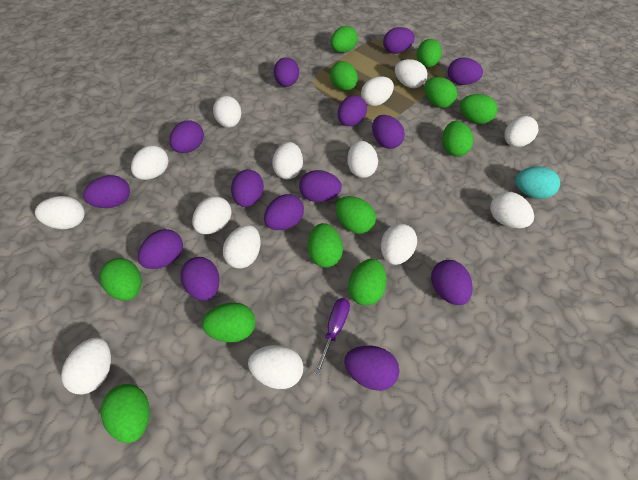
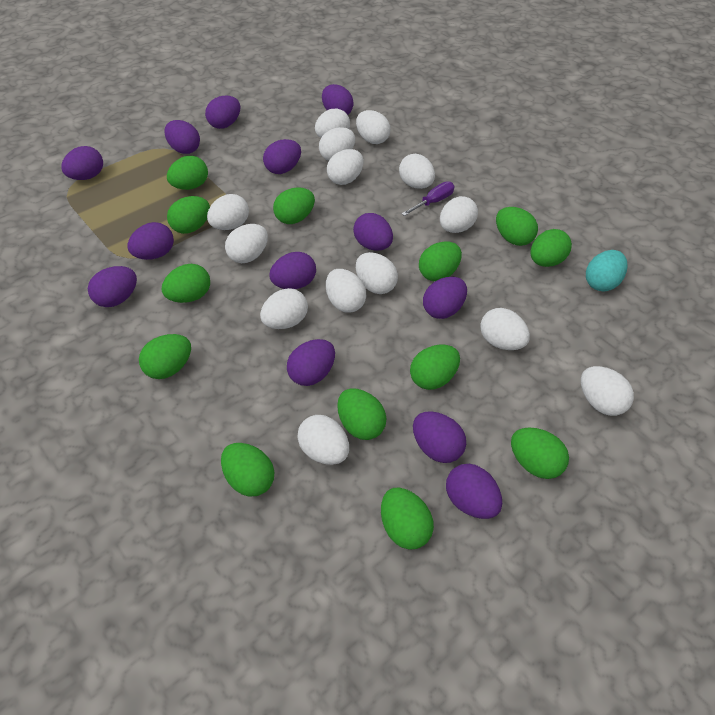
green egg: [100,258,141,301] [101,384,150,443] [202,303,256,343] [308,223,343,268] [330,61,358,91] [331,26,358,53] [336,196,376,234] [348,259,387,306] [417,39,442,67] [425,77,457,108] [442,121,473,157] [460,94,498,124] = 12 -> [139,334,191,379] [162,264,210,303] [167,156,208,190] [167,196,210,234] [221,443,274,497] [273,187,315,224] [337,388,387,440] [381,488,434,550] [410,345,460,390] [419,242,462,281] [496,207,538,246] [511,428,569,479] [530,229,572,267] = 13
purple egg: [83,175,130,208] [138,229,183,269] [169,120,204,153] [181,257,220,301] [231,170,264,207] [264,194,304,230] [274,57,299,87] [299,170,342,202] [338,95,367,126] [344,346,400,391] [372,115,405,149] [383,27,415,54] [431,260,473,305] [448,57,483,85] = 14 -> [61,146,103,180] [88,266,137,307] [128,222,174,260] [164,120,200,154] [205,96,240,129] [263,139,301,174] [269,252,316,289] [287,339,335,386] [322,84,354,115] [353,213,393,251] [413,411,466,463] [423,277,467,319] [446,464,502,519] = 13

